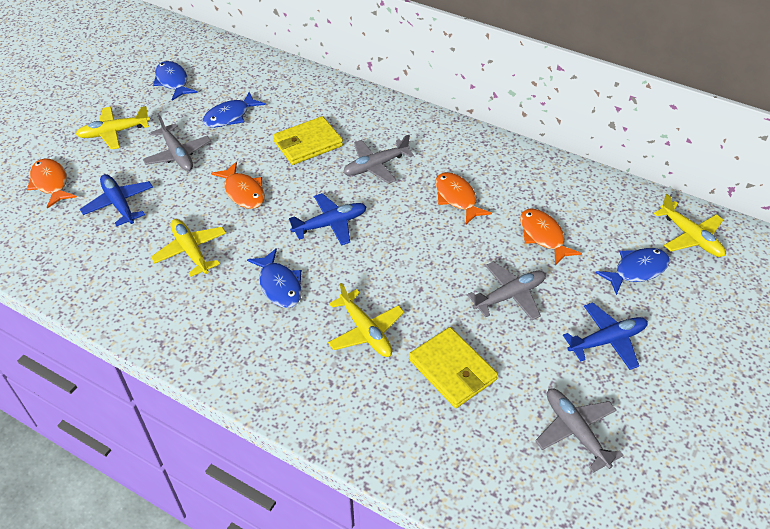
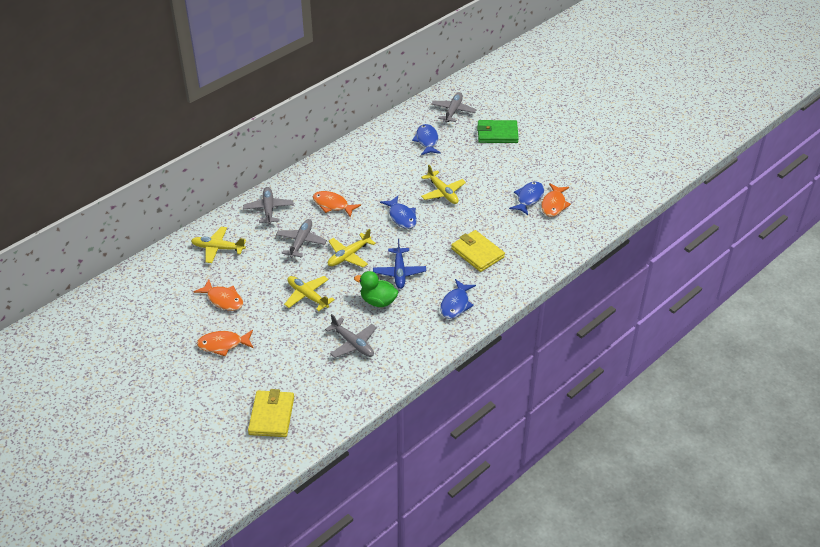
blue plane: [80,174,153,226] [289,193,367,246] [563,302,648,370] = 3 -> [373,239,426,289] = 1
green duck: none = 0 -> [354,271,398,307] = 1
green wallet: none = 0 -> [477,120,519,143] = 1

